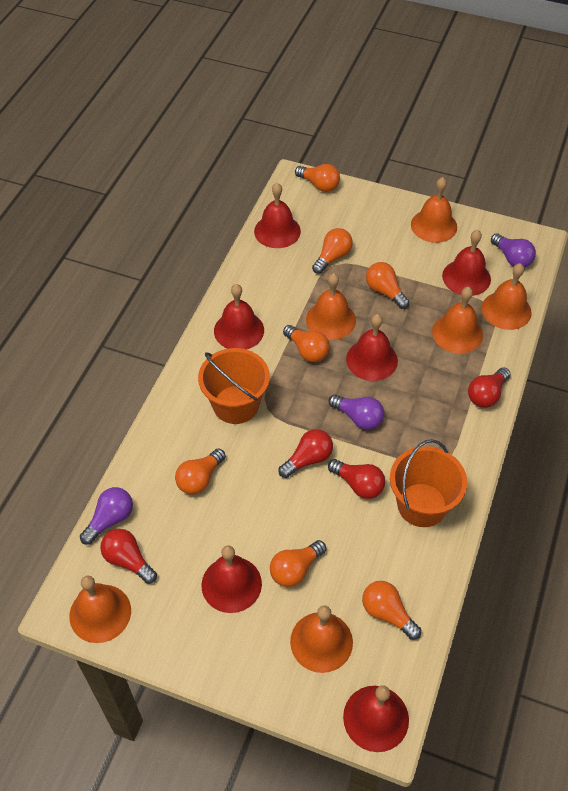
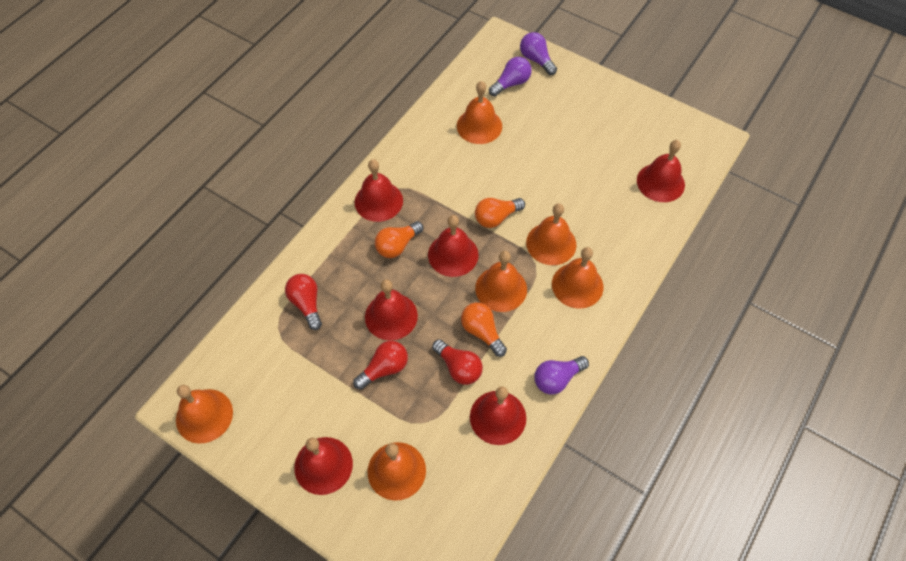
orange bucket: [198,348,270,424] [390,439,467,527] = 2 -> none = 0
orange light bulb: [175,448,226,495] [270,540,326,587] [283,325,330,362] [295,164,340,192] [312,228,353,274] [362,581,421,640] [366,262,409,309] = 7 -> [375,221,423,258] [461,302,507,357] [475,198,525,228] = 3
red light bulb: [100,529,157,584] [278,429,333,478] [328,459,385,499] [468,367,510,408] = 4 -> [285,274,322,330] [353,341,408,390] [432,339,483,385] = 3

